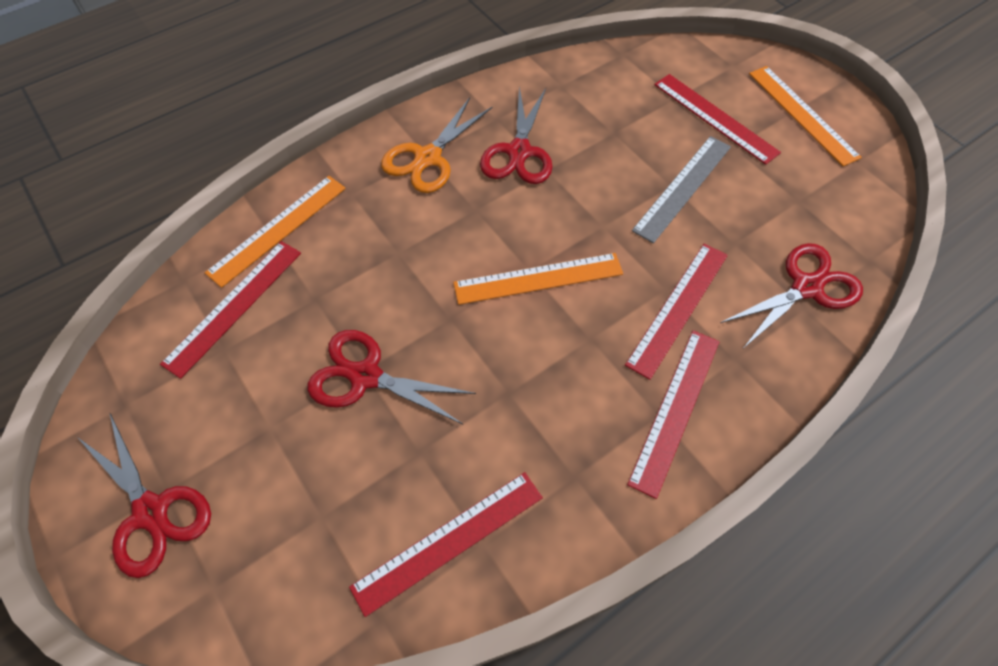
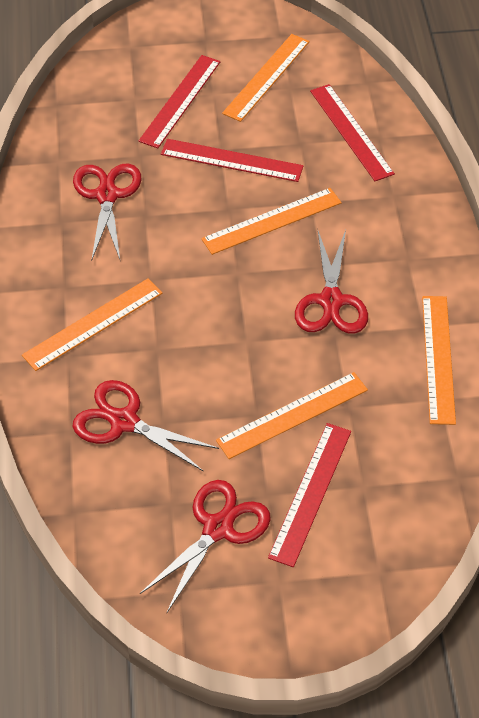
grey ruler: [632,136,731,243] = 1 -> none = 0
orange ruler: [205,176,346,288] [453,253,623,305] [749,66,862,166] = 3 -> [22,278,163,371] [201,188,342,255] [216,372,368,459] [222,34,310,122] [422,296,456,425] = 5
orange scissors: [381,97,492,193] = 1 -> none = 0
red ruler: [160,241,301,379] [349,472,543,617] [625,243,728,380] [627,330,720,499] [654,74,781,165] = 5 -> [139,55,220,148] [161,139,304,182] [268,423,351,567] [310,84,395,181] = 4

